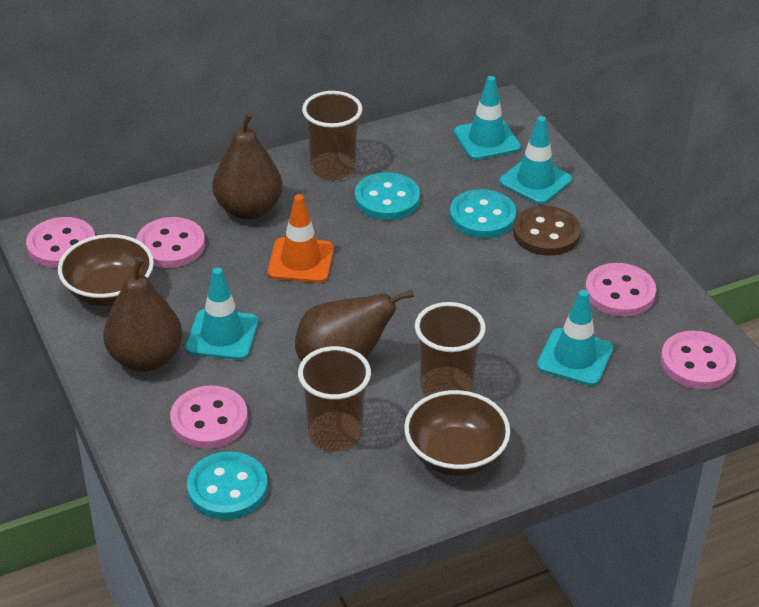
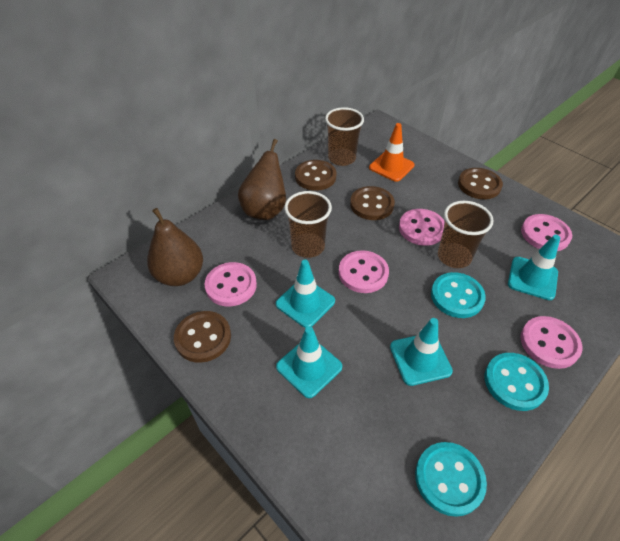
brown bowl: [58,234,154,306] [404,390,510,476] = 2 -> none = 0
brown button: [513,206,581,256] = 1 -> [174,311,231,363] [295,160,336,191] [350,186,395,220] [458,168,503,199] = 4
brown pear: [103,257,182,372] [212,112,283,219] [295,290,414,362] = 3 -> [147,208,203,286] [238,139,286,220] = 2

